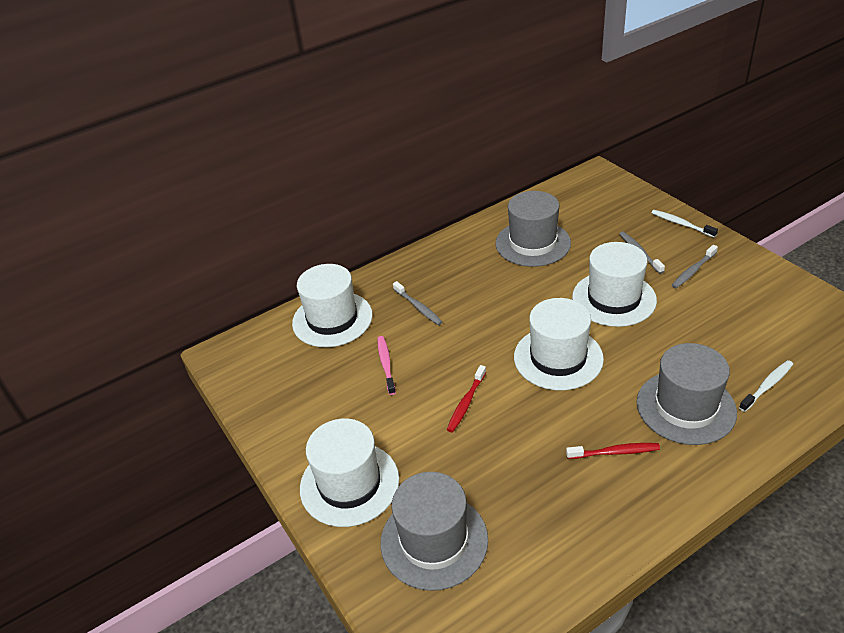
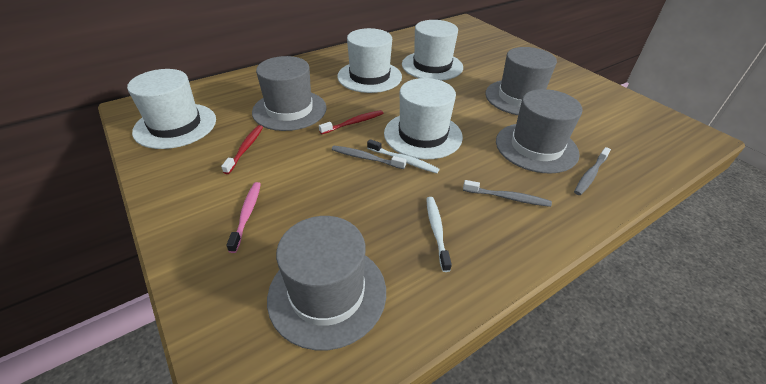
grey hat: [380,472,488,591] [496,191,571,267] [637,343,737,445] = 3 -> [252,56,326,131] [267,216,386,350] [485,47,557,115] [496,89,583,174] = 4

